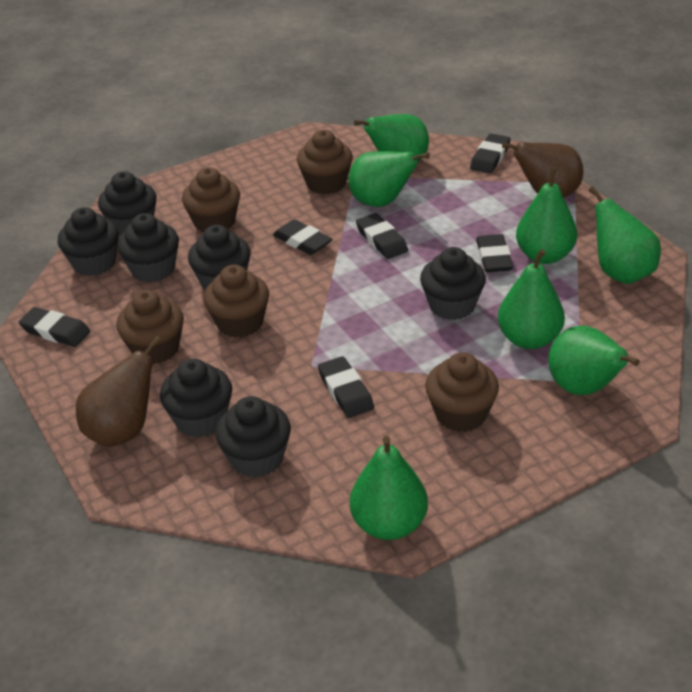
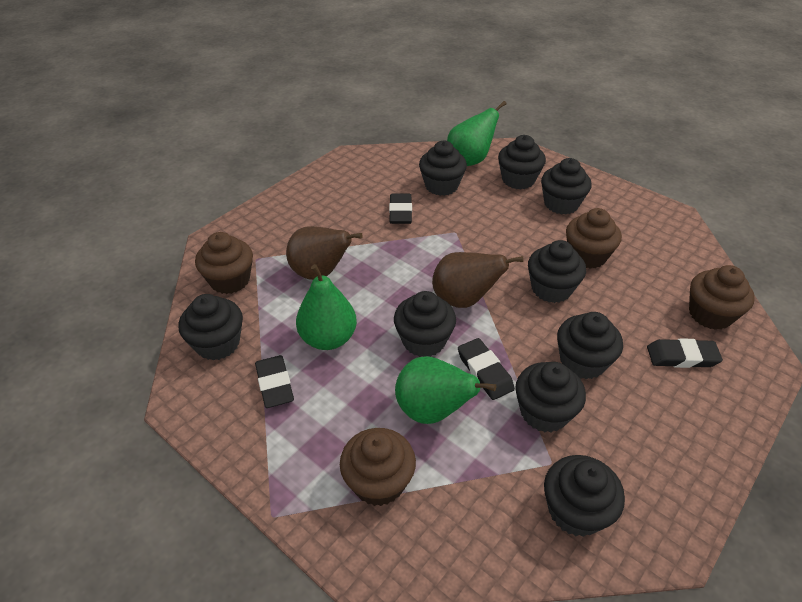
black cupcake: [58,207,119,276] [98,171,157,236] [117,213,179,283] [160,359,232,437] [188,225,251,290] [215,396,291,478] [420,247,486,320] = 7 -> [179,294,243,360] [394,291,456,357] [419,141,467,196] [498,135,546,190] [515,362,586,432] [528,240,586,303] [541,158,591,215] [544,455,625,537] [557,312,623,379] = 9
black eraser: [19,307,91,347] [273,219,332,255] [318,356,374,418] [356,213,408,259] [470,134,511,173] [476,234,513,272] = 6 -> [255,355,294,408] [389,194,412,224] [458,338,515,400] [647,338,723,368] = 4
brown cupcake: [116,290,184,364] [182,167,240,232] [204,265,269,338] [297,130,353,194] [425,352,499,432] = 5 -> [195,232,253,294] [340,428,416,506] [566,208,622,269] [689,265,755,330] = 4
green pear: [349,151,430,207] [350,436,428,540] [354,114,429,161] [498,249,565,349] [516,167,577,264] [548,326,640,395] [589,186,661,284] = 7 -> [296,264,357,350] [395,356,496,424] [447,101,506,166] = 3

